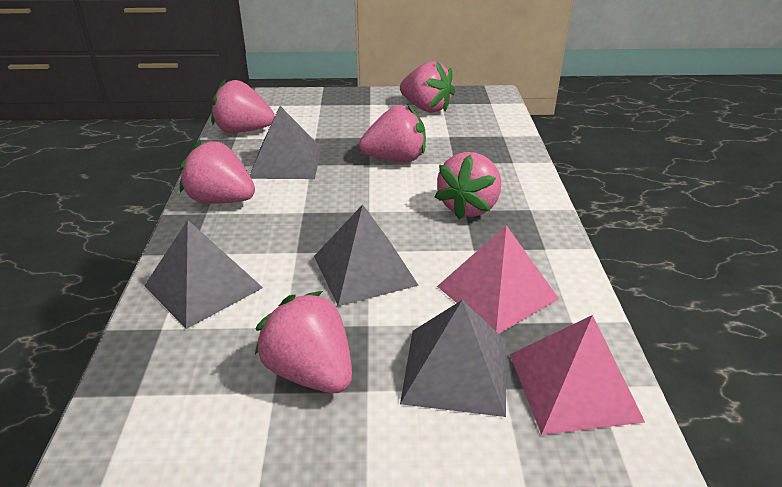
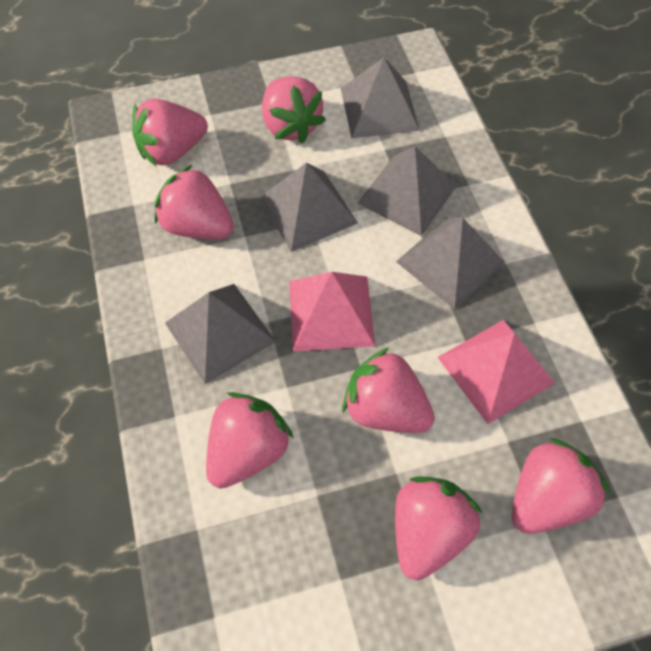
grey pyramid: [144,220,263,329] [250,106,322,179] [314,204,419,306] [400,300,506,417] = 4 -> [165,284,276,384] [259,163,358,252] [341,57,420,138] [357,146,457,236] [396,217,505,310] = 5
pink strawberry: [180,140,255,203] [211,79,275,133] [255,291,352,393] [359,104,426,162] [400,61,455,113] [435,152,501,220] = 6 -> [132,99,208,167] [154,165,234,239] [206,392,294,488] [262,76,326,143] [342,347,435,433] [395,476,482,580] [512,438,611,534] = 7

